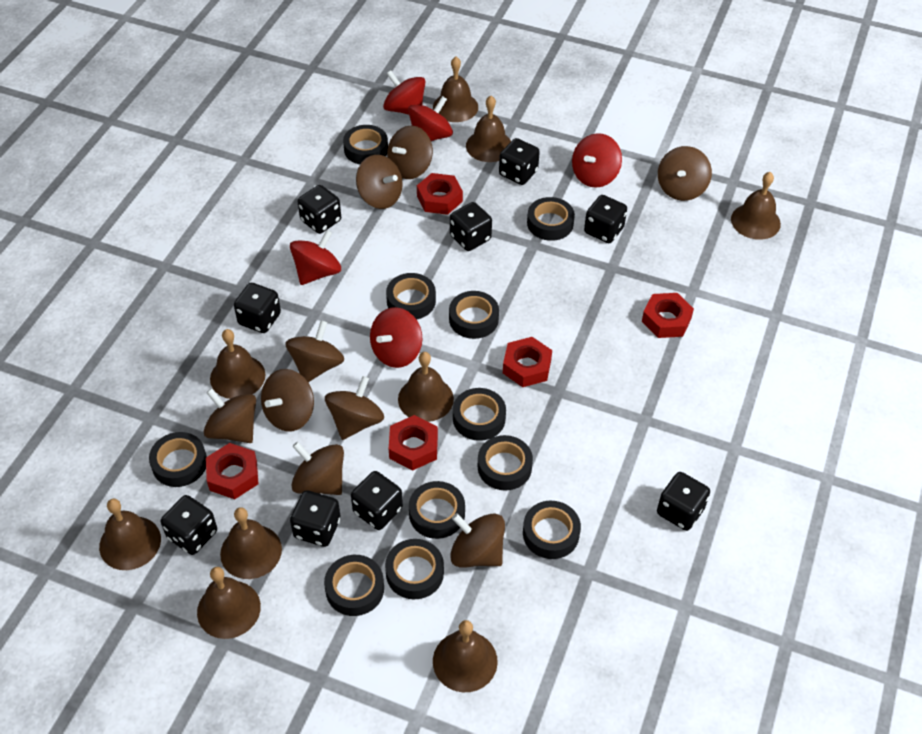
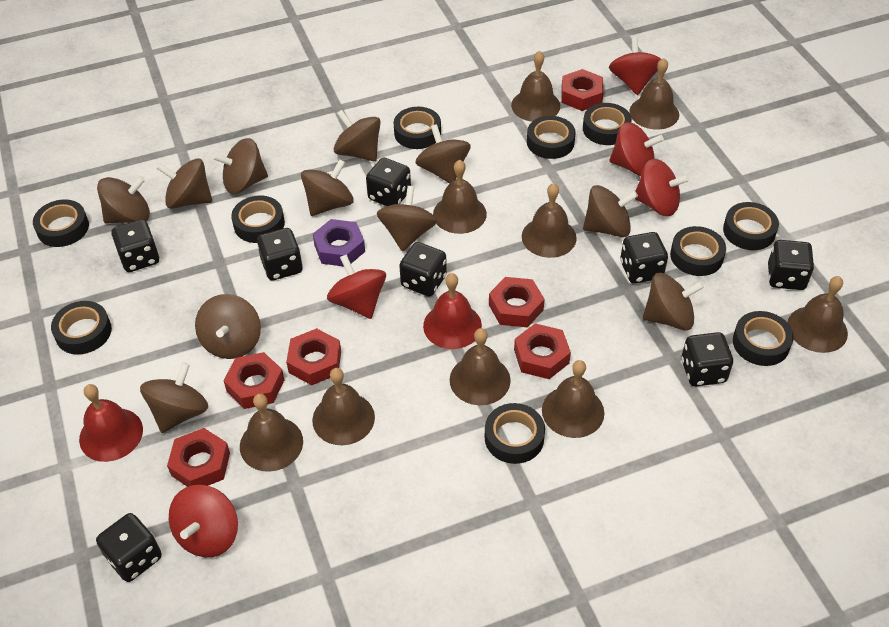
black dice: [161,495,217,555] [234,283,281,333] [290,491,341,547] [298,185,341,234] [351,471,403,530] [450,202,492,251] [499,138,540,185] [584,195,627,243] [657,472,710,531] = 9 -> [96,513,162,582] [111,219,159,272] [257,228,303,281] [366,158,411,206] [399,242,447,296] [620,232,668,283] [681,332,733,386] [768,240,814,290] = 8
black tape: [149,432,207,487] [324,555,384,616] [343,125,388,164] [385,539,444,599] [386,273,436,320] [409,481,465,539] [449,291,499,339] [453,388,506,441] [478,435,533,491] [523,501,581,559] [527,197,575,241] = 11 -> [33,199,89,247] [51,301,112,354] [231,196,285,243] [394,107,441,149] [485,403,545,464] [527,116,576,159] [583,103,632,145] [670,226,726,276] [723,202,779,250] [733,311,794,366] = 10
brown spinning top: [203,388,256,443] [261,369,314,432] [285,320,344,382] [292,442,344,495] [325,376,384,440] [356,155,403,209] [387,126,433,179] [450,513,505,568] [658,146,712,201] = 9 -> [97,176,150,224] [140,362,208,433] [156,158,212,209] [195,294,261,359] [212,138,268,194] [301,159,354,216] [334,110,381,161] [377,186,437,251] [415,124,471,184] [583,185,638,237] [643,273,704,330] = 11
purple nut: none = 0 -> [313,219,365,267] = 1
red bell: none = 0 -> [79,384,143,462] [423,273,482,349] = 2
red nut: [206,443,259,499] [389,415,438,471] [417,173,463,215] [503,337,552,387] [642,293,694,338] = 5 -> [167,428,230,487] [224,352,284,409] [286,328,341,385] [489,277,545,328] [514,323,571,379] [561,69,604,111] = 6

